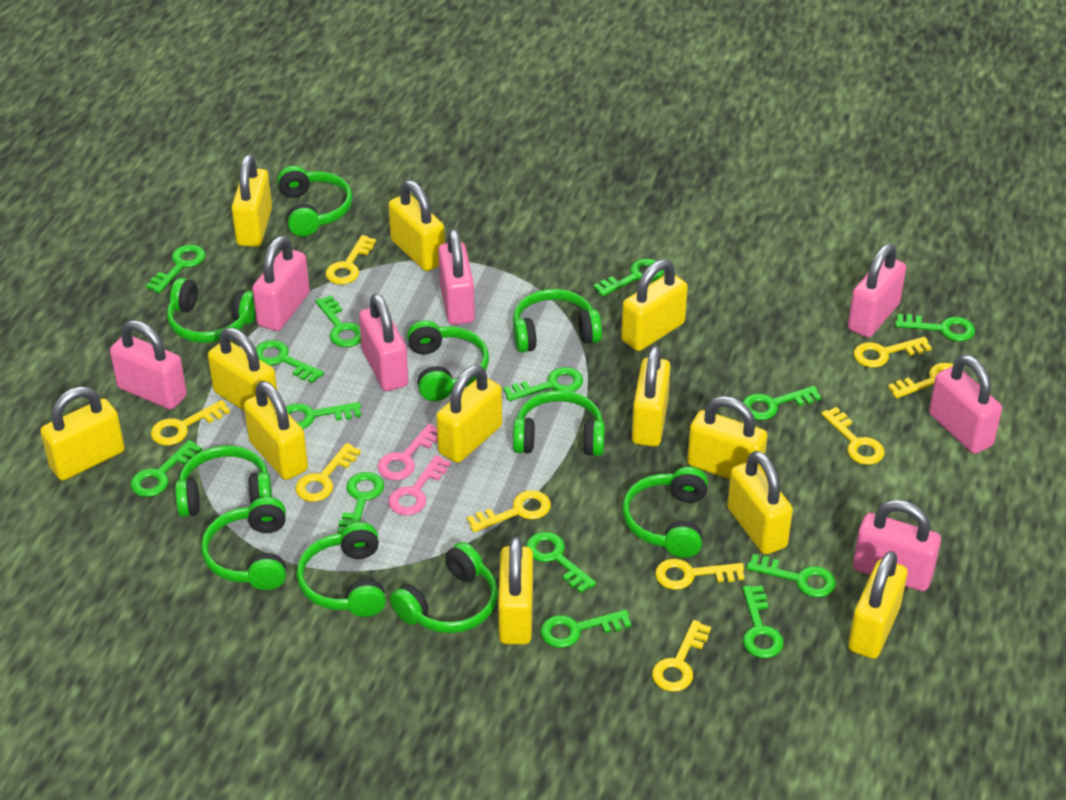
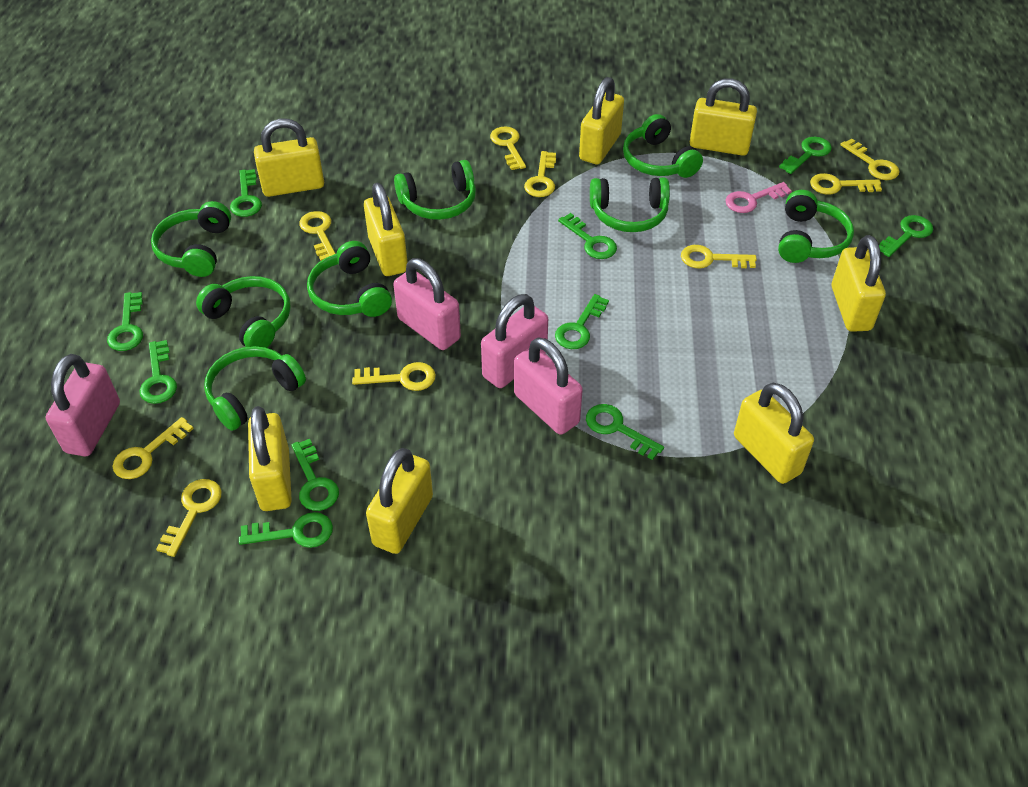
green headphones: [167,278,256,343] [175,446,272,517] [201,497,286,590] [277,166,352,237] [296,522,386,617] [390,542,498,633] [407,320,489,401] [513,289,602,353] [513,390,605,456] [622,467,708,558] = 10 -> [151,201,231,277] [196,276,291,348] [204,346,306,431] [307,241,392,317] [394,160,476,220] [590,177,670,232] [623,114,703,178] [778,190,854,263] = 8
green key: [131,440,202,497] [146,245,205,293] [256,340,324,384] [286,402,361,429] [315,295,361,347] [337,472,384,534] [503,367,583,401] [526,532,596,593] [540,610,631,648] [594,259,664,297] [743,386,821,420] [743,586,784,658] [747,554,836,597] [895,314,975,341] = 14 -> [107,292,143,351] [139,340,177,404] [230,169,262,217] [239,512,333,548] [291,439,339,511] [555,294,609,349] [558,213,617,259] [586,404,664,460] [779,137,832,174] [879,215,933,257] = 10
pink key: [378,424,437,480] [388,455,451,515] = 2 -> [725,182,792,213] = 1
pink padlock: [110,320,187,409] [252,236,310,331] [359,293,409,391] [438,229,475,325] [848,244,906,337] [853,500,941,591] [929,355,1002,454] = 7 -> [46,354,120,456] [393,258,461,350] [481,294,548,388] [514,337,583,435] = 4
yellow padlock: [40,387,125,480] [208,327,277,411] [231,154,272,247] [244,381,308,480] [389,180,445,271] [436,365,502,463] [498,537,533,645] [621,260,688,351] [632,346,671,447] [687,396,767,479] [727,451,793,555] [848,551,908,659] = 12 -> [248,406,292,511] [254,119,324,197] [364,183,408,276] [366,448,433,554] [579,77,624,164] [690,78,757,156] [734,383,814,484] [832,235,886,332] = 8

